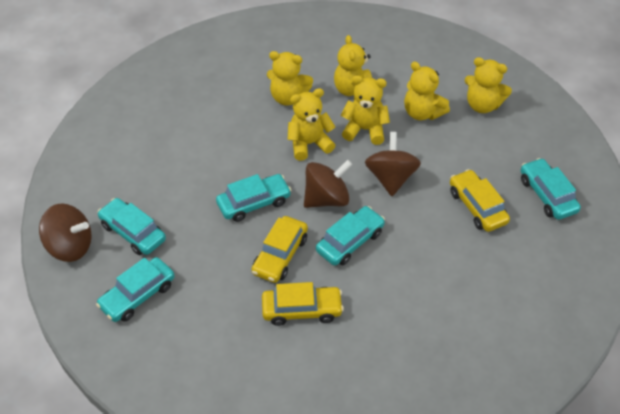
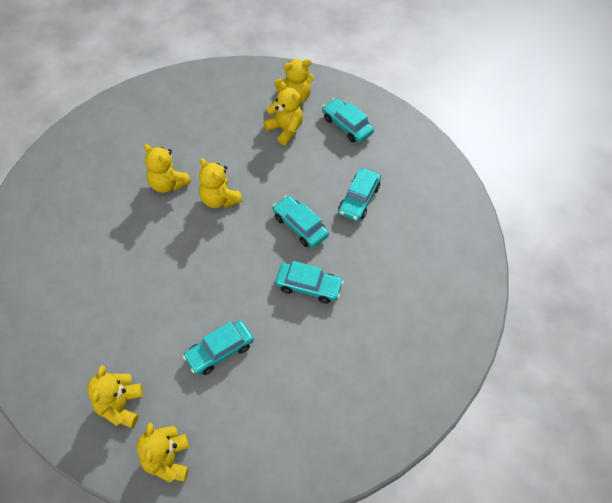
brown spinning top: [39,204,92,262] [304,160,352,208] [365,132,421,196] = 3 -> none = 0
yellow car: [251,216,308,283] [262,282,344,326] [450,169,510,232] = 3 -> none = 0

